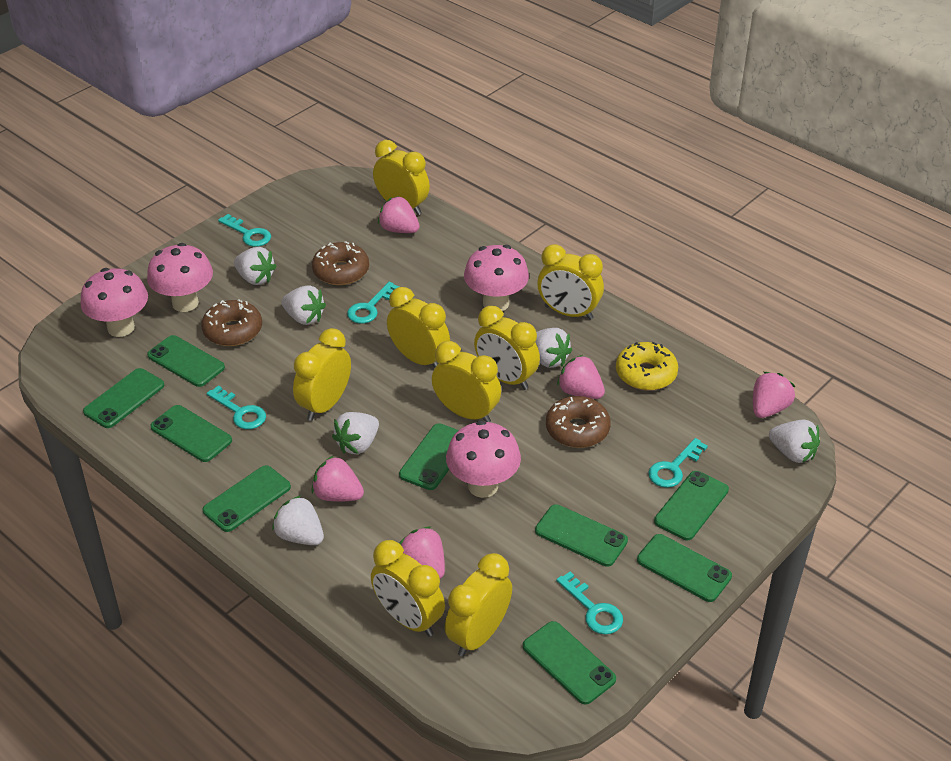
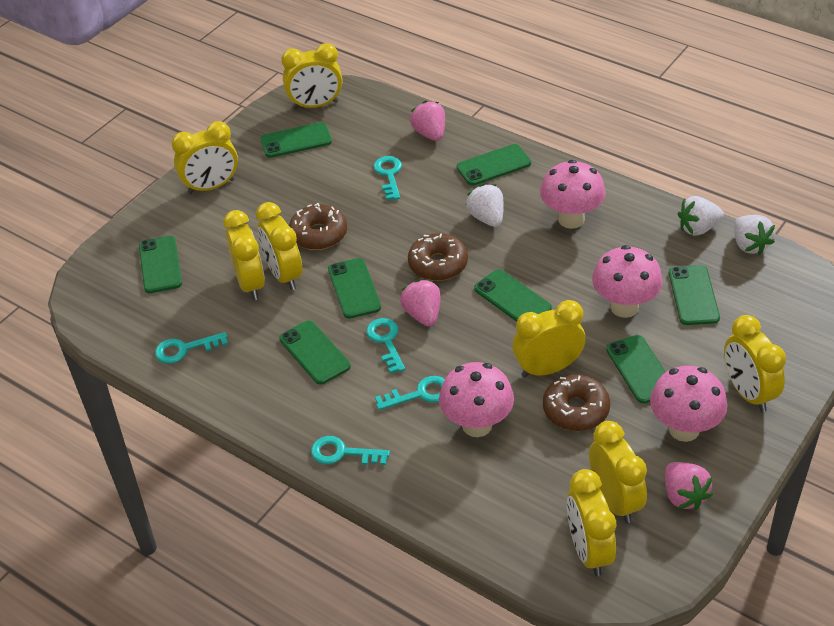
green phone: [83,368,164,428] [147,335,225,387] [150,405,232,462] [203,465,291,532] [399,423,459,490] [523,621,616,705] [535,504,628,567] [637,534,732,602] [654,471,729,540] = 9 -> [139,236,182,293] [260,122,332,158] [279,320,351,384] [328,258,381,319] [457,144,531,185] [474,269,552,322] [606,335,666,404] [669,265,720,325] = 8
pink strawberry: [311,455,364,502] [378,196,420,233] [399,526,445,579] [557,355,605,399] [753,372,795,418] = 5 -> [400,280,441,326] [410,101,445,141] [665,462,713,510] = 3
white strawberry: [234,247,277,285] [272,495,324,545] [281,285,326,325] [332,412,379,454] [535,328,572,368] [769,420,820,463] = 6 -> [466,184,504,227] [678,196,724,236] [734,215,775,255] = 3
yellow donut: [616,342,678,391] = 1 -> none = 0

